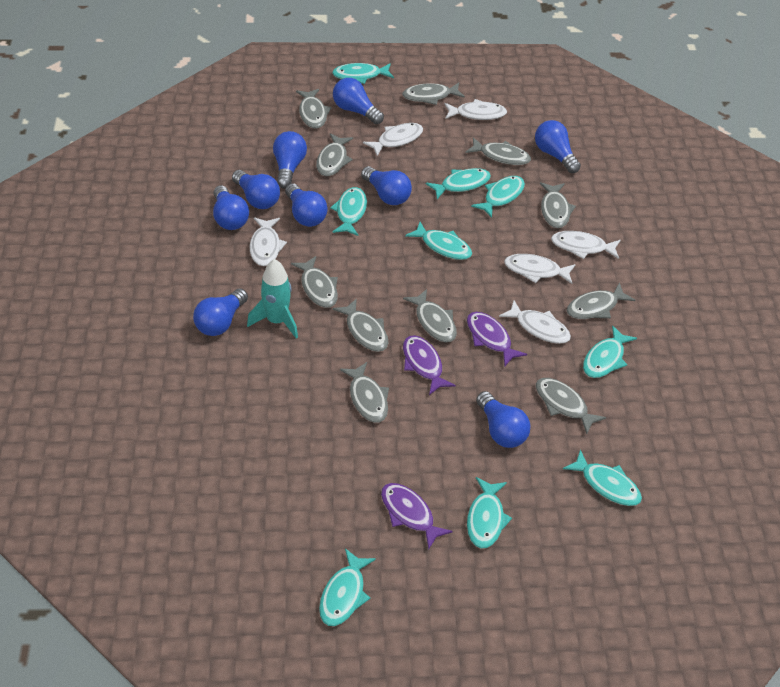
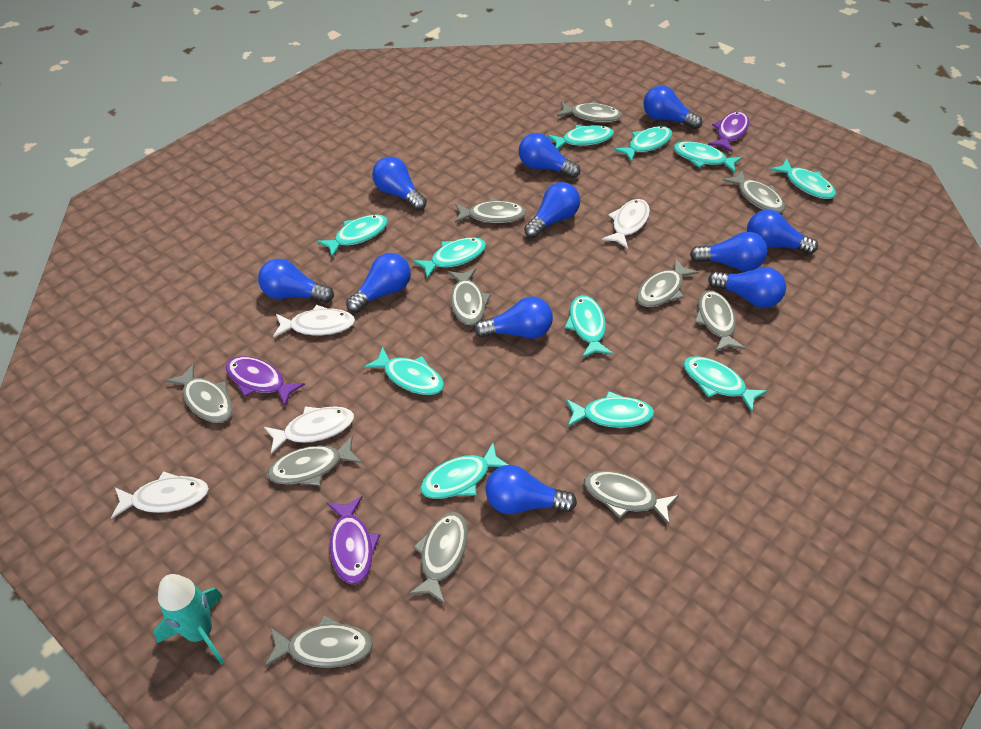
blue light bulb: [193,288,248,336] [213,185,249,230] [232,170,280,209] [273,131,307,189] [285,183,328,227] [333,78,384,124] [361,166,412,205] [476,391,530,448] [535,120,581,173] = 9 -> [258,259,334,303] [346,253,411,313] [372,157,427,211] [474,297,553,339] [485,465,577,514] [519,133,580,178] [524,182,580,238] [643,86,702,129] [690,232,768,271] [708,267,786,308] [747,210,818,254] = 11
turquoise fish: [319,548,376,626] [330,187,367,236] [332,63,394,84] [405,222,472,260] [426,168,491,199] [467,477,512,549] [471,176,525,218] [563,449,642,506] [583,325,637,378] = 9 -> [317,214,388,257] [364,346,444,395] [413,237,486,279] [420,443,508,499] [547,125,614,149] [565,295,613,358] [566,391,654,428] [614,126,672,162] [674,141,742,173] [683,356,767,412] [770,158,836,199] = 11
white fish: [250,217,287,266] [363,123,423,156] [444,99,507,120] [499,300,571,344] [504,254,576,284] [551,231,621,259] = 6 -> [111,471,209,519] [264,406,354,454] [273,305,355,337] [602,199,650,249] = 4

